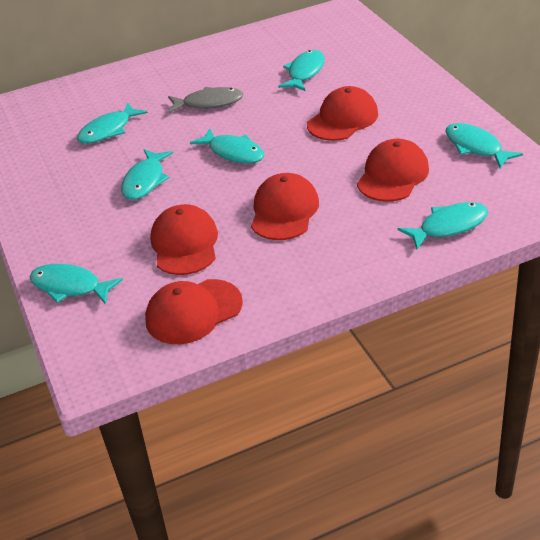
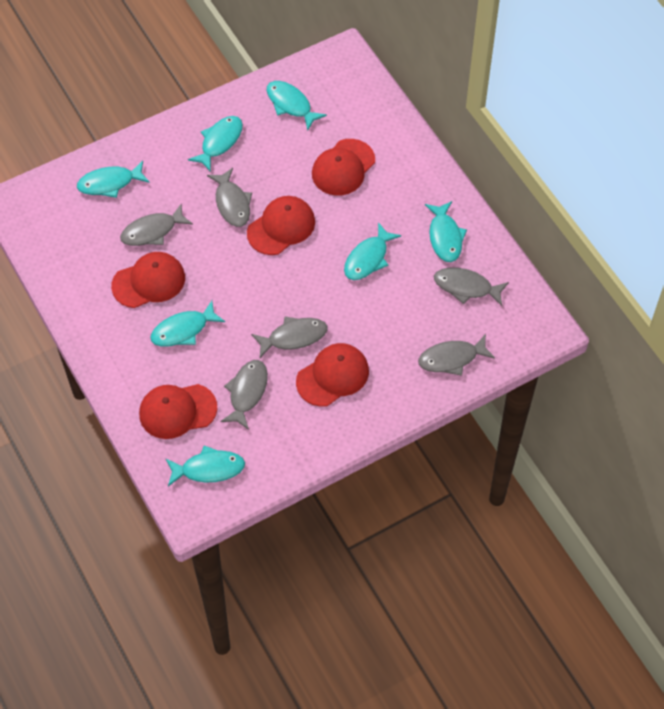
grey fish: [168,87,243,113] = 1 -> [120,204,193,246] [207,168,252,227] [220,360,268,430] [251,316,328,358] [418,334,495,376] [434,267,509,306] = 6

